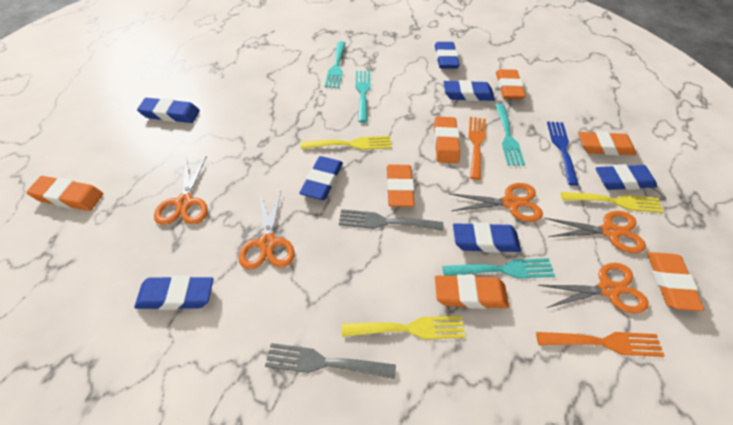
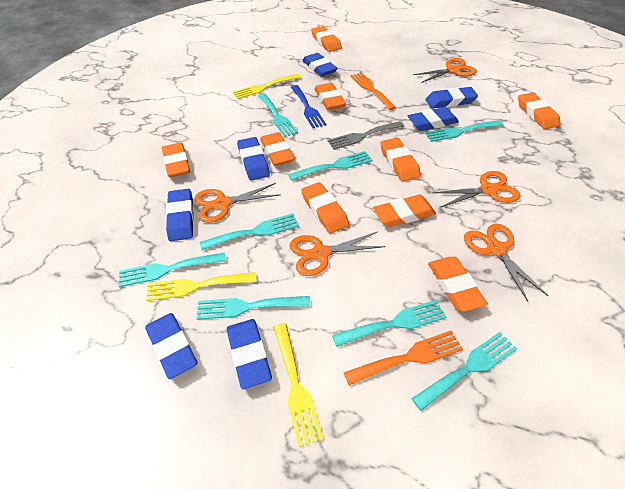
grey fork: [265,343,396,379] [339,209,444,231] = 2 -> [327,121,404,150] = 1
orange eraser: [26,176,103,211] [387,164,415,207] [434,117,460,163] [435,275,509,309] [496,69,526,99] [578,131,636,155] [647,252,704,311] = 7 -> [162,142,190,178] [260,132,295,166] [301,182,349,234] [311,26,342,52] [315,83,346,110] [373,195,436,227] [380,138,421,182] [428,257,488,312] [518,92,560,129] = 9
turquoise fork: [325,41,346,88] [356,71,371,123] [442,258,555,279] [495,104,525,166] = 4 -> [119,252,226,287] [196,296,310,320] [200,214,299,250] [258,93,298,137] [288,151,372,181] [332,300,446,347] [411,332,517,411] [425,120,504,142] = 8

